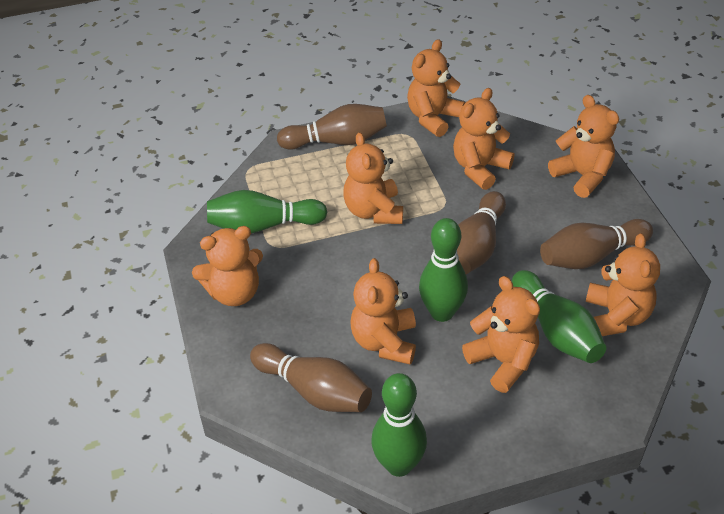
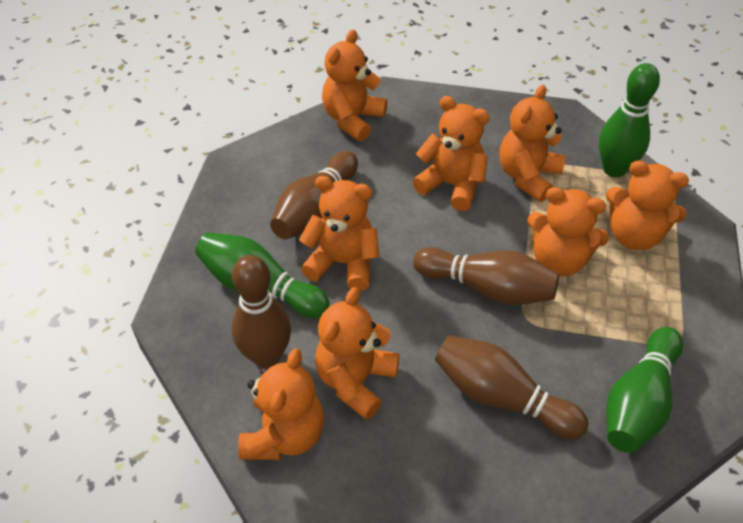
green bowling pin: [207,190,327,233] [371,373,427,477] [419,218,468,322] [512,270,606,363] = 4 -> [195,232,330,318] [599,63,660,177] [606,327,683,453] = 3

